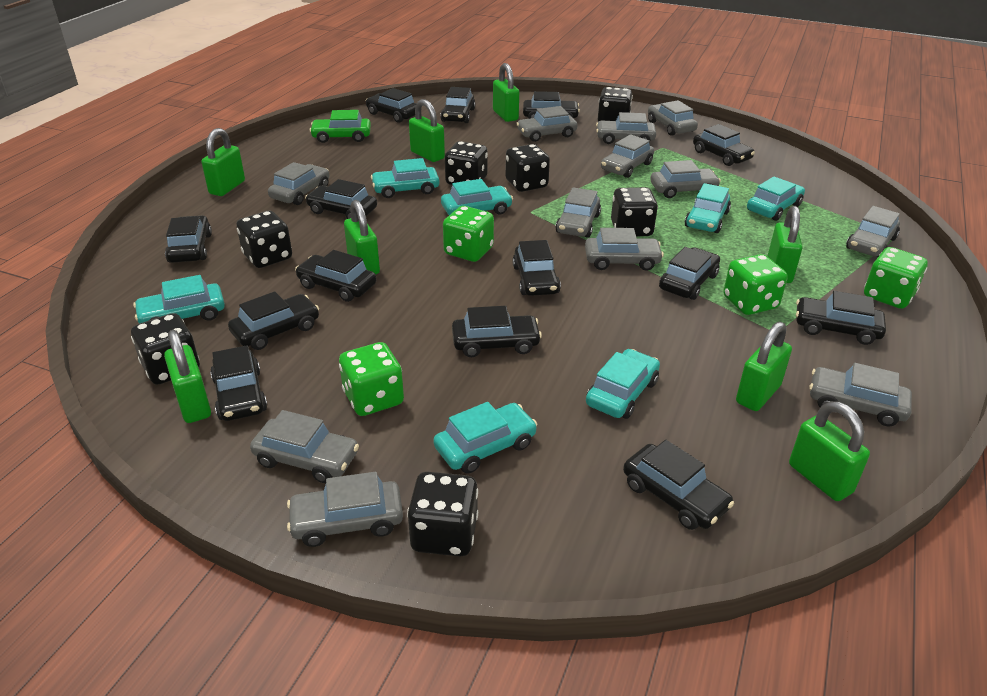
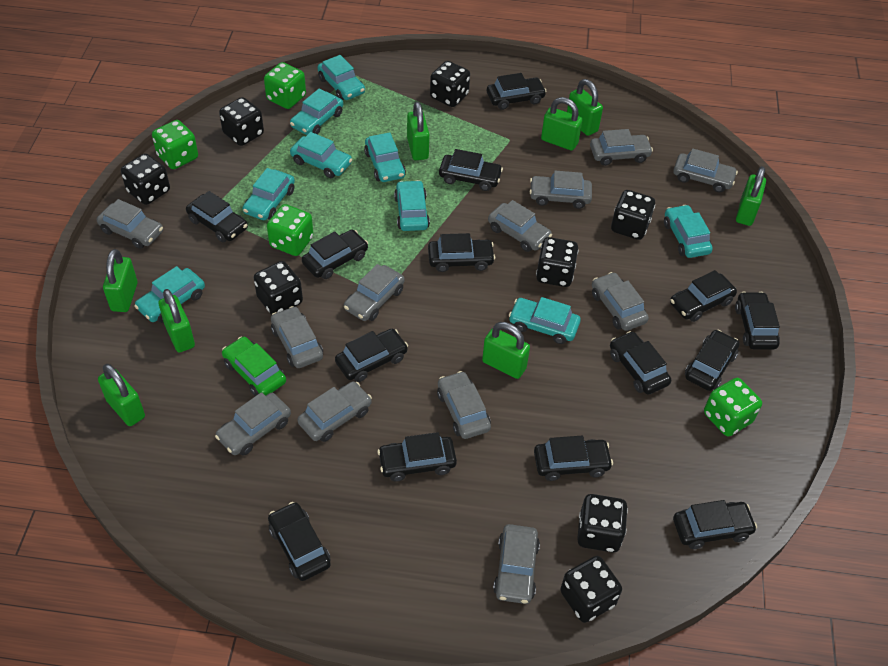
black dice: [131,313,200,385] [236,211,292,268] [407,472,478,557] [445,141,488,185] [505,144,550,192] [597,87,633,122] [611,187,658,236] = 7 -> [121,153,170,205] [219,97,264,146] [254,261,303,315] [430,61,470,107] [536,237,578,287] [560,556,622,623] [577,494,628,552] [611,190,655,240] = 8
turquoise car: [133,275,225,324] [371,158,440,198] [433,402,537,474] [441,179,513,215] [586,349,660,419] [685,183,731,233] [747,176,805,221] = 7 -> [134,266,205,323] [243,168,295,220] [290,88,343,135] [290,132,352,178] [317,55,365,100] [364,132,406,182] [394,180,430,231] [509,297,581,344] [664,205,713,258] = 9

